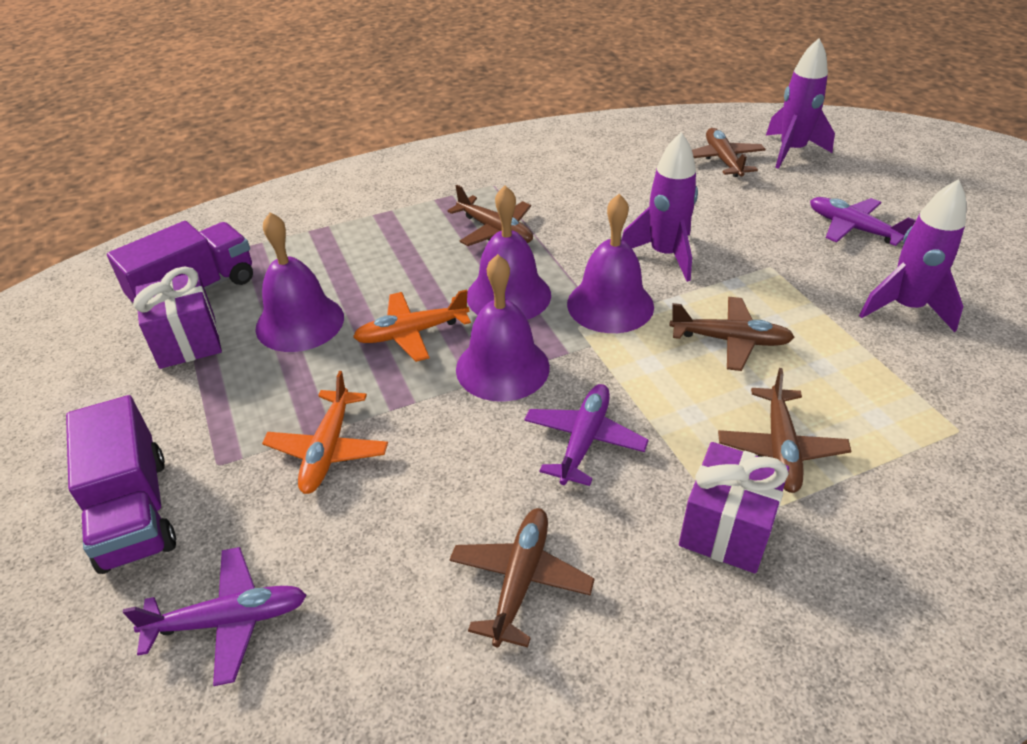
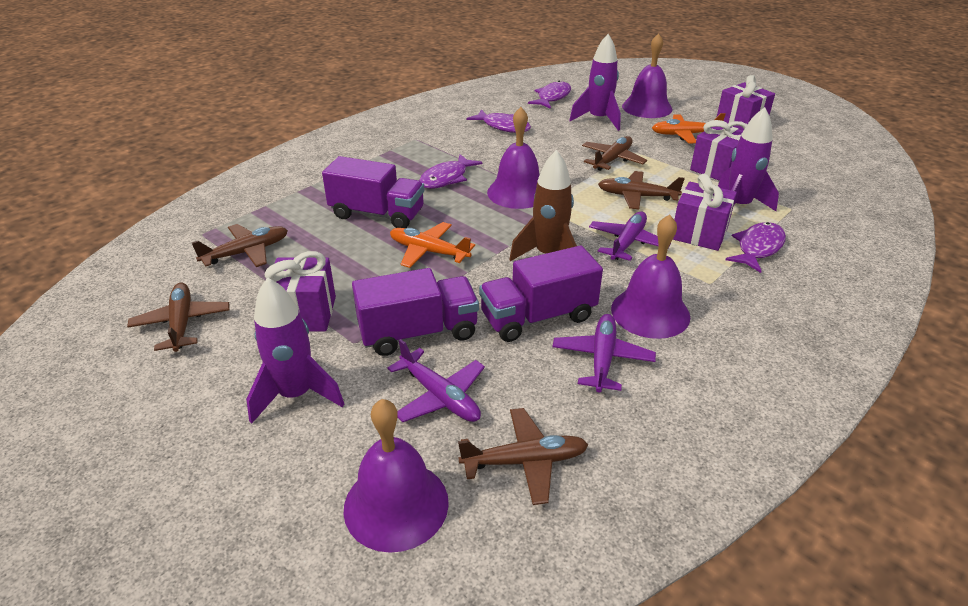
brown rocket: none = 0 -> [509,150,577,261] = 1
purple fish: none = 0 -> [419,154,482,189] [467,109,531,133] [528,81,571,109] [726,222,786,273] = 4
purple gift: [133,266,222,369] [679,442,789,573] = 2 -> [265,251,336,331] [673,174,737,251] [690,120,747,181] [717,75,775,131] = 4
purple truck: [66,395,176,574] [107,221,253,304] = 2 -> [322,156,424,228] [352,268,479,356] [479,245,603,342] = 3

